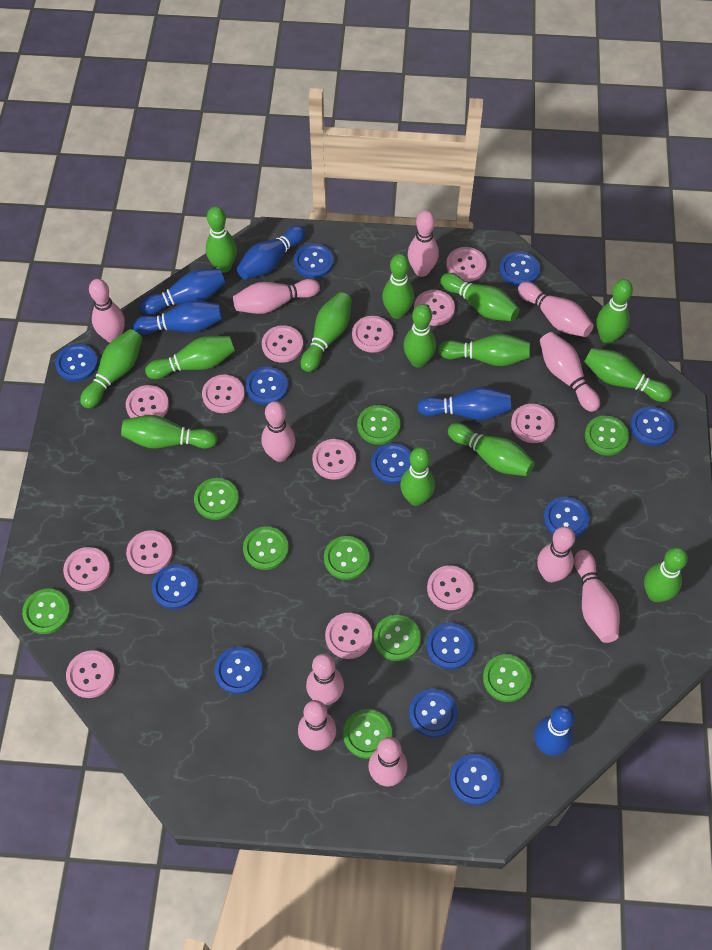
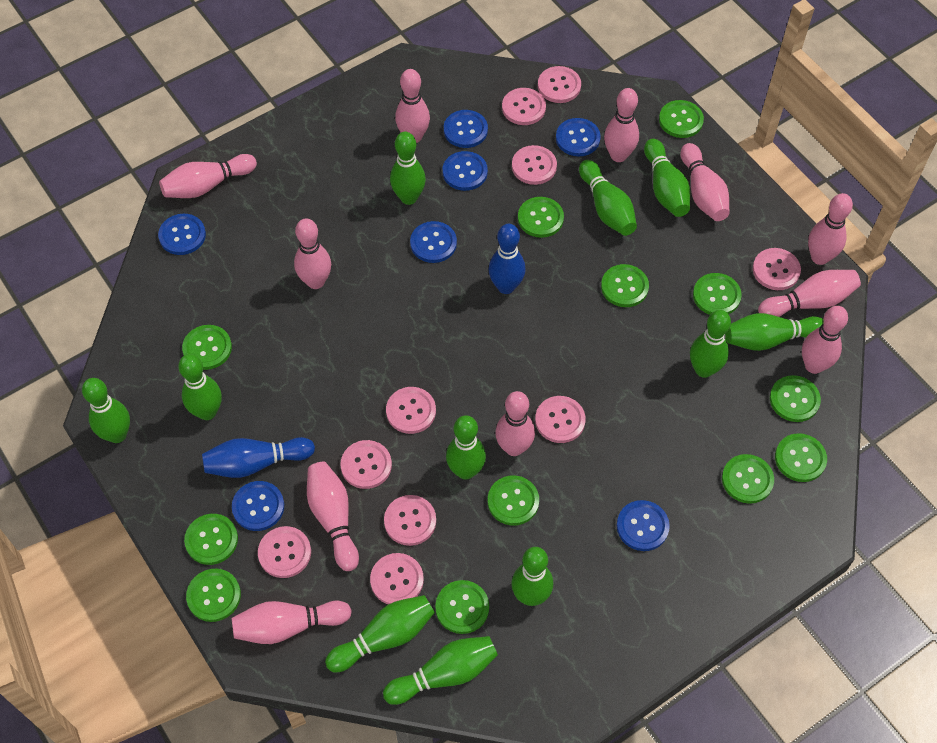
blue bowling pin: [133,300,222,335] [140,269,226,315] [237,226,306,279] [417,387,511,420] [534,706,575,756] = 5 -> [202,437,315,478] [488,224,526,294] = 2
blue button: [55,344,98,382] [152,564,199,609] [214,647,263,694] [246,367,288,405] [294,244,334,278] [371,443,411,484] [409,689,458,738] [427,623,474,669] [450,754,500,805] [500,251,540,286] [544,497,589,538] [630,406,675,446] = 12 -> [158,214,206,255] [232,481,284,531] [410,221,457,263] [443,151,488,191] [444,110,488,148] [556,118,601,157] [617,500,670,551] = 7
green bowling pin: [80,329,142,409] [121,415,218,449] [145,336,235,379] [206,206,237,273] [301,292,352,372] [382,254,414,319] [400,447,435,506] [403,304,436,368] [438,334,530,366] [440,273,520,321] [448,423,535,476] [584,348,672,402] [596,279,633,344] [644,547,688,602] = 14 -> [82,378,130,443] [178,354,222,420] [325,595,435,672] [383,636,498,705] [390,132,426,205] [446,415,486,480] [511,547,553,606] [579,160,637,236] [644,139,690,217] [690,310,731,378] [725,313,823,351] = 11
green button: [22,588,70,634] [194,478,239,520] [243,526,289,570] [324,536,370,580] [343,709,392,759] [357,405,400,445] [373,615,421,661] [483,654,531,702] [585,416,629,455] = 9 -> [182,325,232,370] [184,514,238,565] [186,569,241,622] [435,580,489,634] [488,476,539,526] [518,197,564,238] [601,264,649,307] [659,100,704,138] [693,273,742,315] [722,454,774,504] [770,375,821,422] [775,433,827,482] = 12
pink button: [63,547,110,591] [66,650,115,698] [126,385,169,418] [126,530,173,574] [202,375,245,413] [262,325,303,363] [312,439,356,480] [325,613,372,659] [352,316,393,353] [414,290,455,326] [427,565,474,610] [446,247,487,282] [511,404,555,443] = 13 -> [258,526,311,578] [341,440,392,489] [370,553,424,604] [384,495,436,546] [386,387,436,434] [502,88,546,125] [512,145,557,185] [535,396,586,443] [538,66,581,103] [753,248,801,290] = 10

